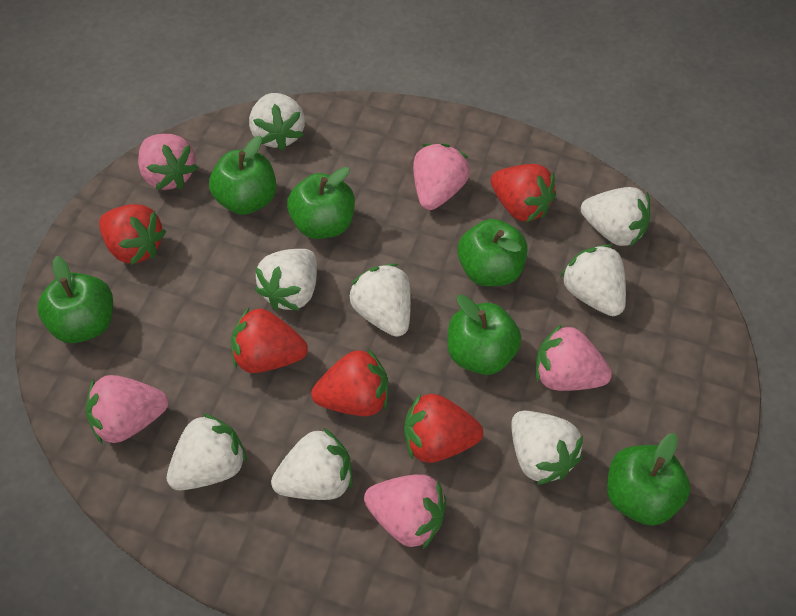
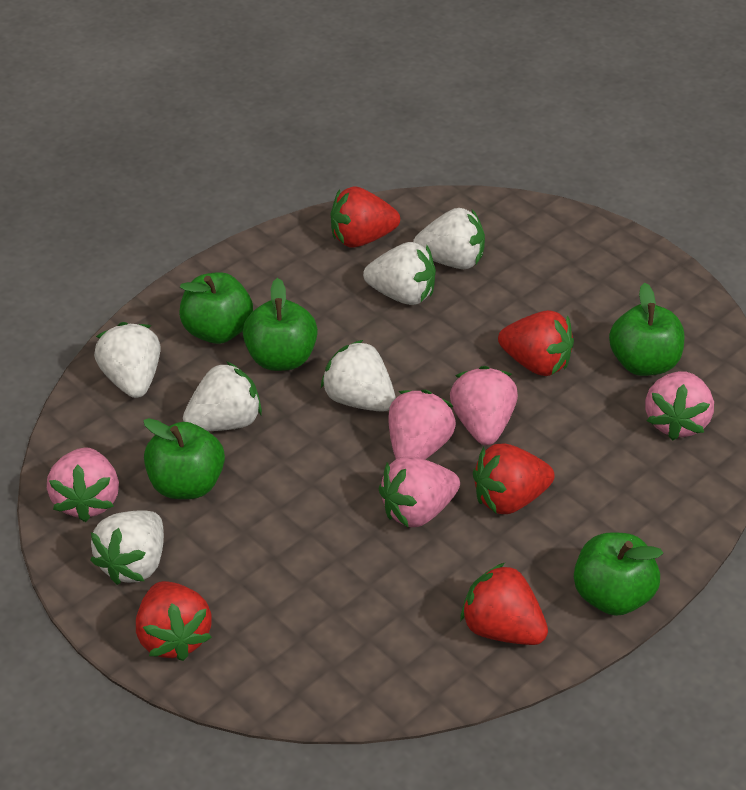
green apple: [37,256,113,343] [209,136,276,215] [287,167,355,239] [448,295,521,375] [458,219,528,286] [607,433,690,526] = 6 -> [143,418,225,499] [179,272,253,344] [243,278,318,371] [574,532,664,616] [609,283,684,376] = 5
white strawberry: [167,413,247,490] [249,93,305,151] [255,249,317,311] [271,428,353,500] [349,263,411,337] [511,411,583,485] [561,244,626,316] [581,187,650,247] = 8 -> [90,510,164,585] [94,322,161,398] [183,361,262,431] [321,340,396,412] [363,242,436,305] [413,208,485,269] = 6

